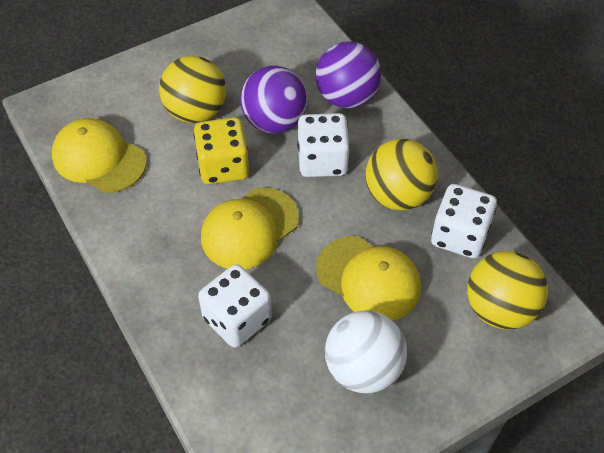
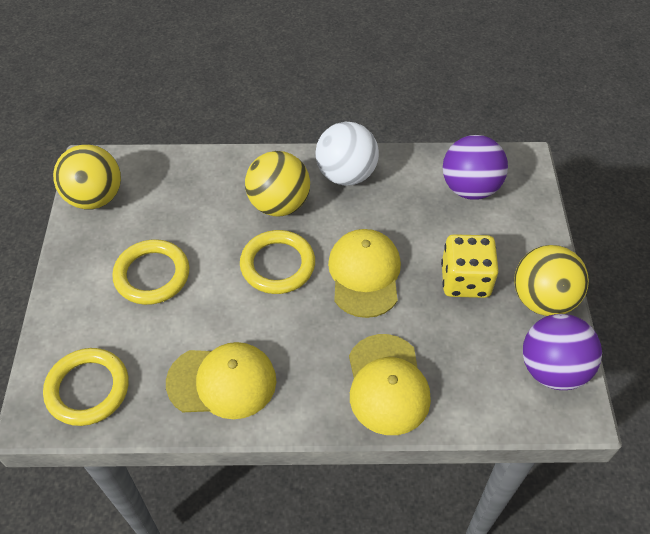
white dice: [198,264,272,348] [297,113,350,177] [431,184,497,258] = 3 -> none = 0
yellow ring: none = 0 -> [43,348,129,426] [112,239,189,305] [240,230,315,294] = 3

